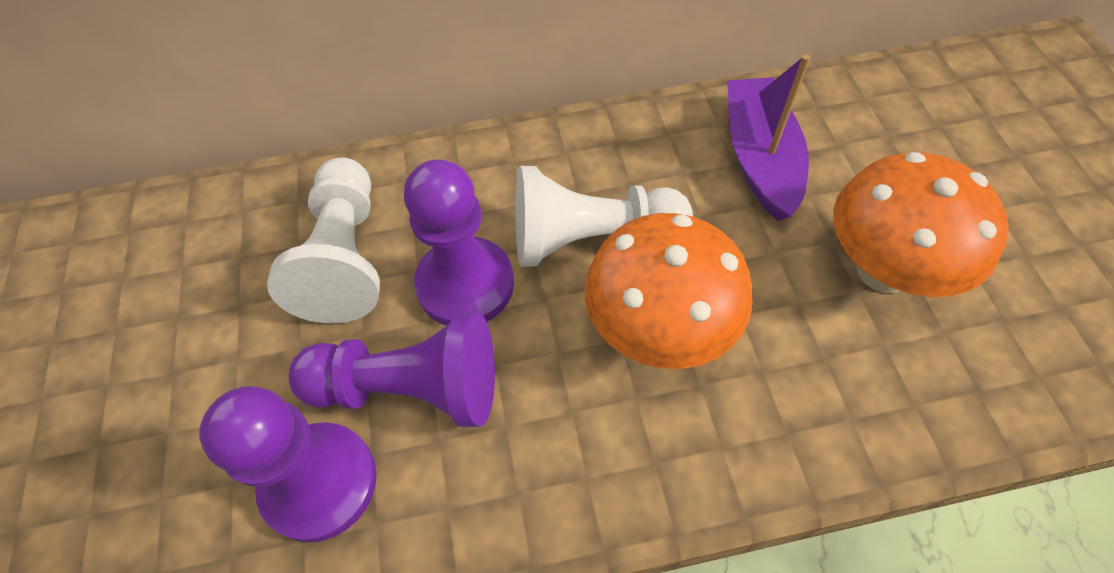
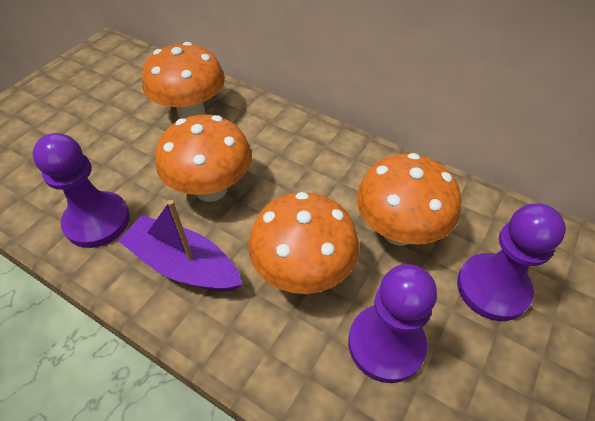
orange mushroom: [585,213,753,369] [833,152,1009,297] = 2 -> [142,42,225,119] [156,114,252,202] [248,192,359,294] [357,153,461,246] = 4
white pawn: [267,157,380,324] [515,166,693,267] = 2 -> none = 0

